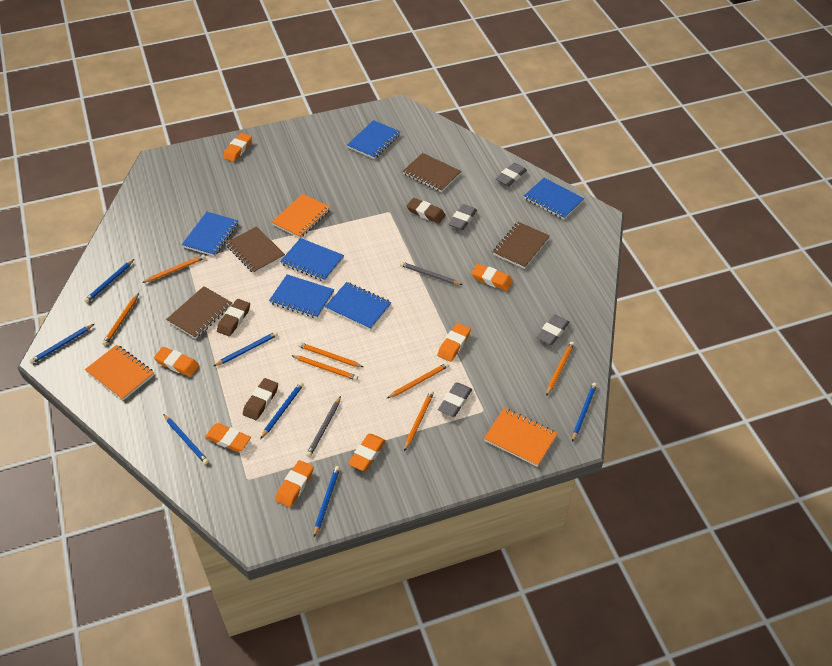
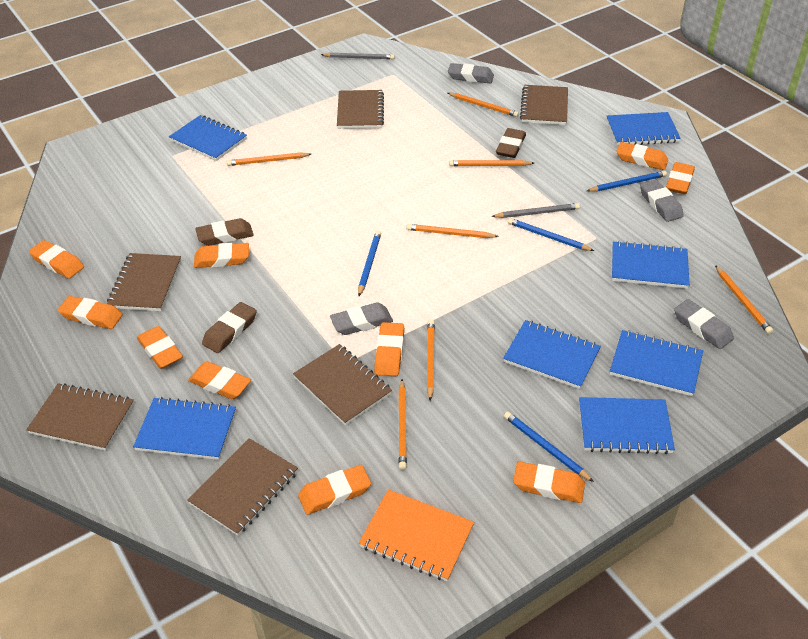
blue notebook: [182,212,238,256] [269,274,334,318] [280,238,344,282] [325,282,391,330] [347,120,400,159] [524,178,584,220] = 6 -> [133,397,236,460] [169,115,247,161] [503,320,601,389] [579,397,675,454] [606,112,681,145] [610,330,703,396] [612,241,690,289] = 7
blue pencil: [29,324,94,364] [84,259,134,303] [163,414,209,464] [214,332,278,366] [260,382,304,439] [314,466,340,537] [572,383,597,442] = 7 -> [358,230,381,296] [504,412,594,482] [508,218,594,251] [587,171,667,192] = 4
brown notebook: [166,286,232,339] [226,226,285,274] [403,153,461,192] [493,222,550,269] = 4 -> [26,383,134,451] [107,253,181,311] [187,438,298,536] [293,344,392,425] [337,90,384,129] [520,85,568,125] = 6
orange eraser: [154,347,199,377] [205,423,251,452] [223,133,252,162] [275,460,314,507] [348,434,386,471] [437,323,471,362] [471,264,513,291] = 7 -> [29,240,84,279] [58,296,123,329] [137,326,183,369] [188,361,251,399] [194,243,249,268] [298,465,371,515] [374,322,404,376] [513,462,585,503] [617,142,668,170] [666,162,695,194] = 10
orange notebook: [85,345,154,400] [272,194,331,238] [484,408,558,467] = 3 -> [359,489,474,581] = 1

